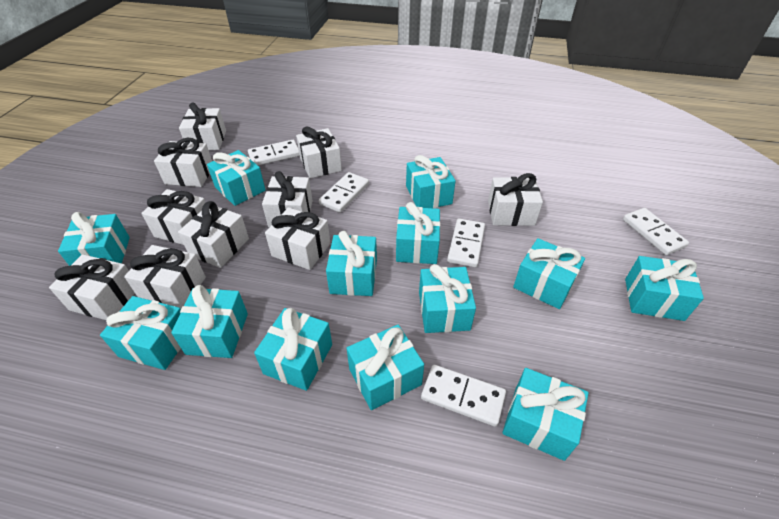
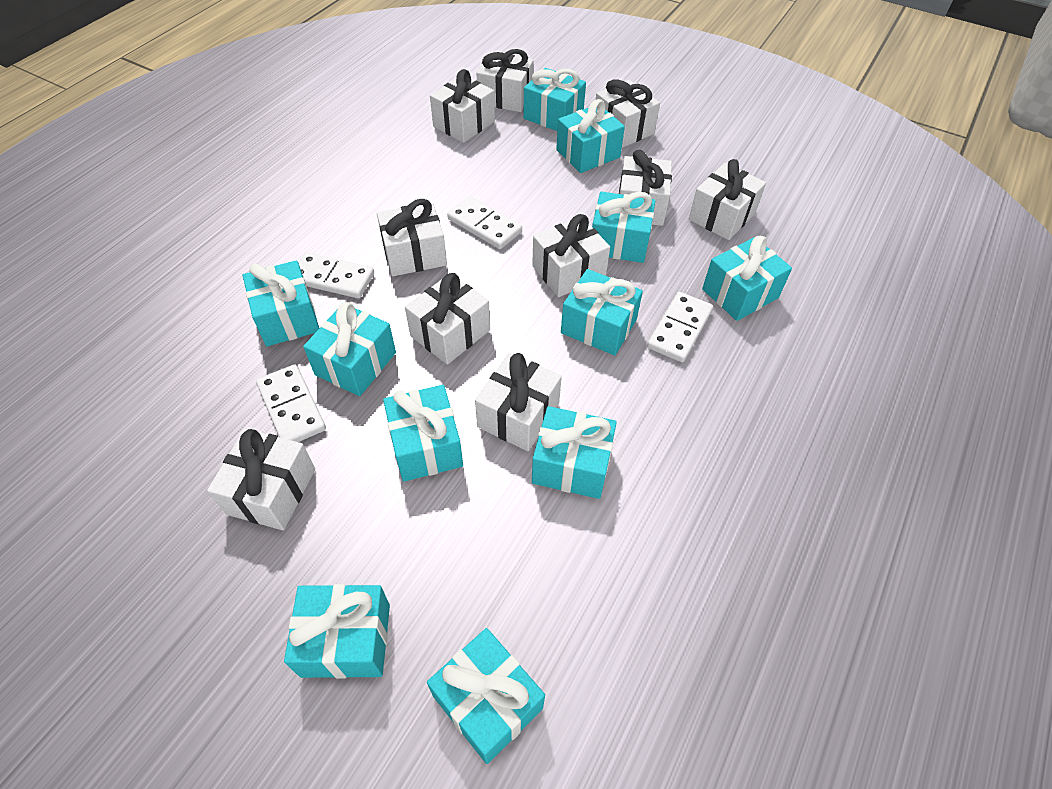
turquoise gift: [58,212,130,266] [100,296,181,370] [171,285,248,358] [207,150,266,206] [254,308,332,391] [326,231,377,296] [347,325,424,410] [396,202,440,264] [406,155,456,208] [419,264,476,333] [502,368,588,461] [513,238,585,309] [625,256,704,321] = 13 -> [243,260,319,346] [284,584,390,679] [303,302,396,396] [383,385,463,482] [427,628,545,764] [523,68,586,131] [532,406,617,499] [556,99,625,173] [561,269,643,356] [592,191,655,263] [702,236,792,321] = 11
white domino: [248,140,300,165] [319,172,369,213] [421,365,506,427] [447,218,485,268] [623,208,689,255] = 5 -> [256,364,326,442] [299,253,374,298] [447,196,522,249] [647,292,713,362] = 4

